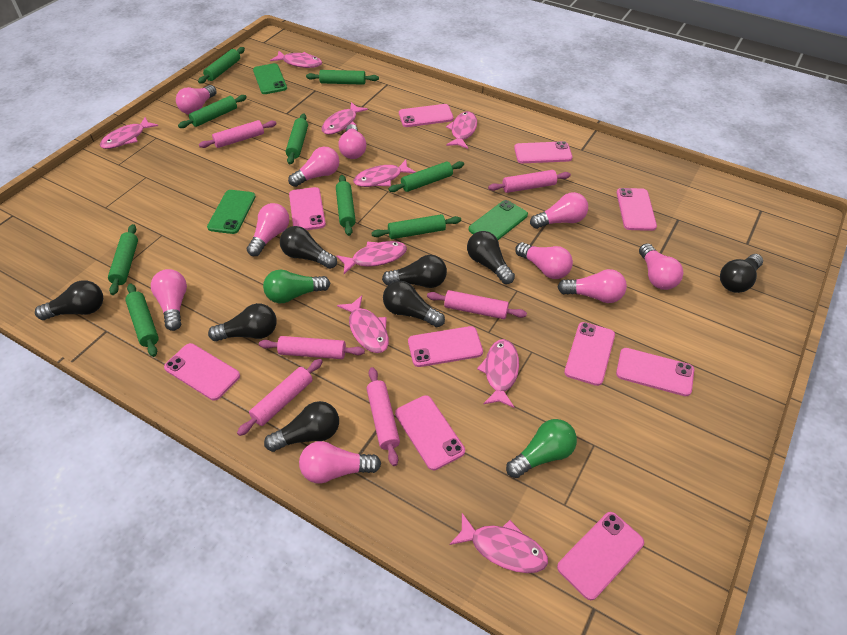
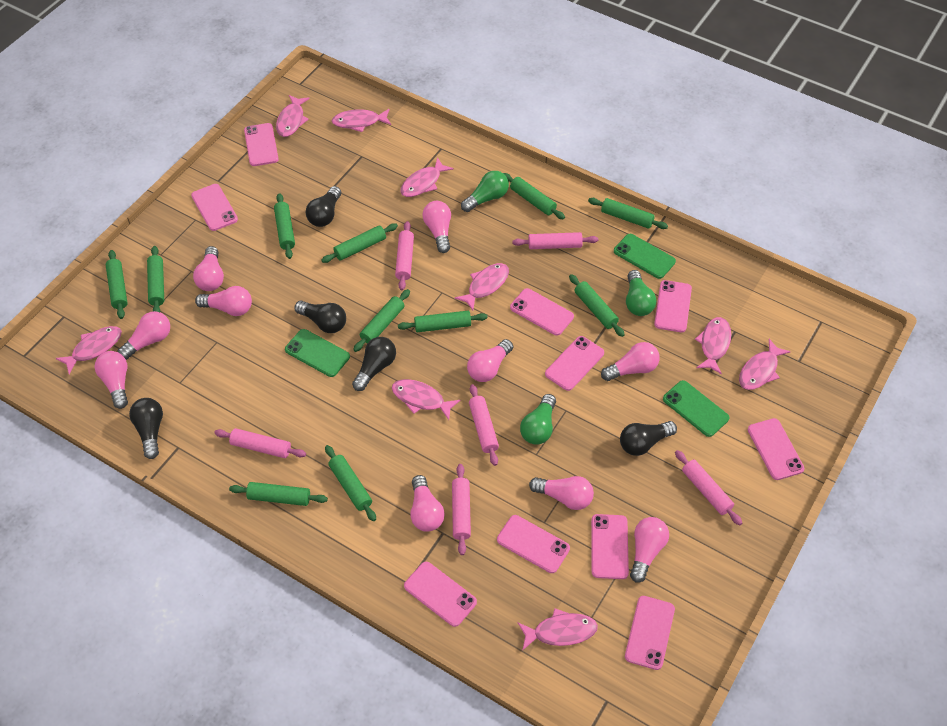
black light bulb: [35,280,103,320] [208,303,277,341] [264,401,339,452] [280,226,337,269] [382,255,447,288] [383,281,445,327] [467,231,515,284] [720,254,763,293] = 8 -> [129,398,163,459] [295,300,346,333] [306,186,341,227] [352,337,396,391] [620,421,677,456] = 5
green light bulb: [263,270,330,303] [506,419,577,478] = 2 -> [461,171,509,212] [520,394,556,445] [626,270,656,316] = 3
green rolling pin: [108,224,138,295] [125,283,159,357] [178,95,247,128] [198,47,245,84] [286,114,308,165] [306,70,379,85] [336,175,356,236] [372,214,461,239] [388,161,464,192] = 9 -> [106,250,128,319] [147,246,164,312] [229,482,328,506] [274,193,295,259] [321,224,398,263] [325,445,376,521] [353,289,410,352] [398,311,488,332] [503,173,565,220] [569,274,625,337] [588,198,668,229] = 11

